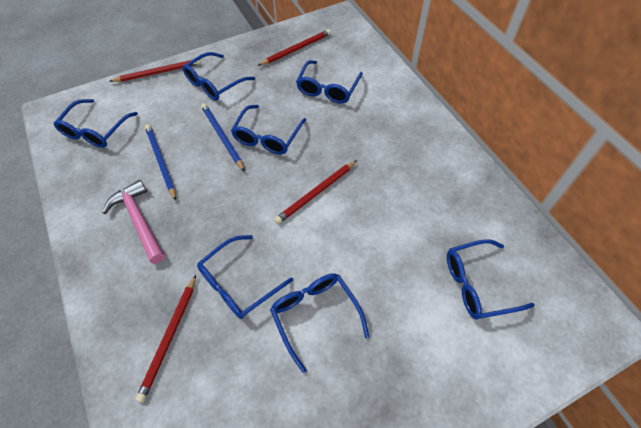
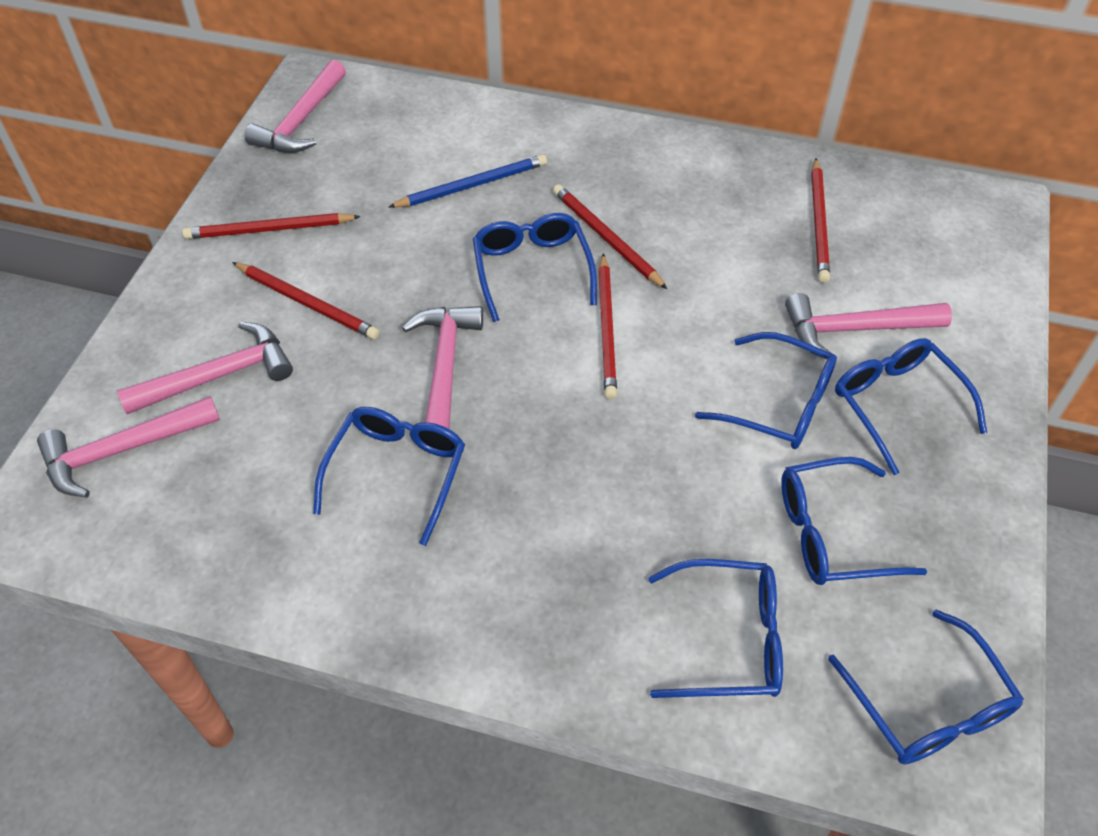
blue pencil: [145,125,176,201] [201,103,245,172] = 2 -> [389,154,547,208] = 1
pink hammer: [102,180,165,264] = 1 -> [37,396,220,498] [117,322,293,414] [245,60,346,153] [402,306,483,429] [785,293,952,359] = 5
red pencil: [109,60,201,82] [136,275,196,403] [258,29,331,66] [274,160,357,224] = 4 -> [182,213,361,239] [232,262,380,339] [553,184,667,289] [598,253,617,399] [811,158,830,283] = 5

